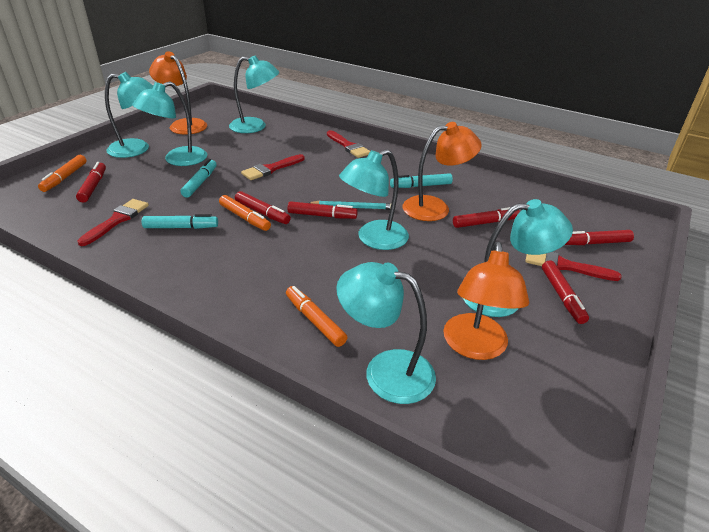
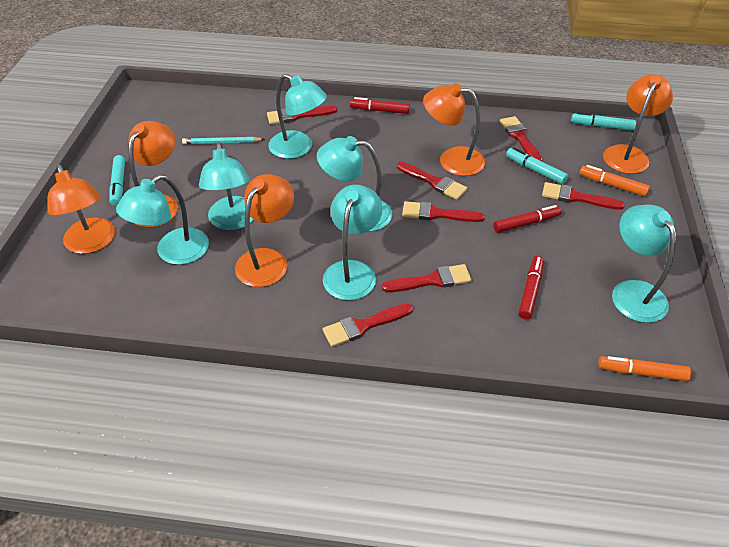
orange lamp: [149,51,207,134] [402,122,482,221] [443,242,529,360] = 3 -> [47,164,115,254] [128,121,178,228] [235,174,294,287] [423,83,485,176] [603,74,673,174] = 5
orange marker: [38,155,87,192] [219,195,271,231] [286,286,348,347] = 3 -> [579,165,650,196] [598,356,691,381] = 2
red brush: [77,199,149,246] [241,154,305,180] [327,130,370,158] [525,252,621,281] = 4 -> [267,106,337,124] [323,303,413,347] [382,264,472,292] [397,162,467,200] [402,201,485,222] [500,116,543,161] [542,182,625,210] = 7
red marker: [76,162,106,203] [235,191,291,224] [287,201,358,219] [453,207,520,228] [542,260,589,324] [565,230,634,245] = 6 -> [350,97,410,114] [493,205,561,233] [518,256,544,320] = 3

